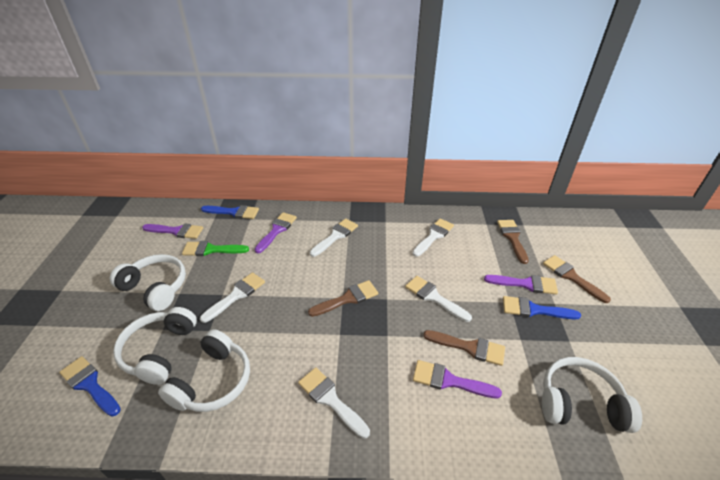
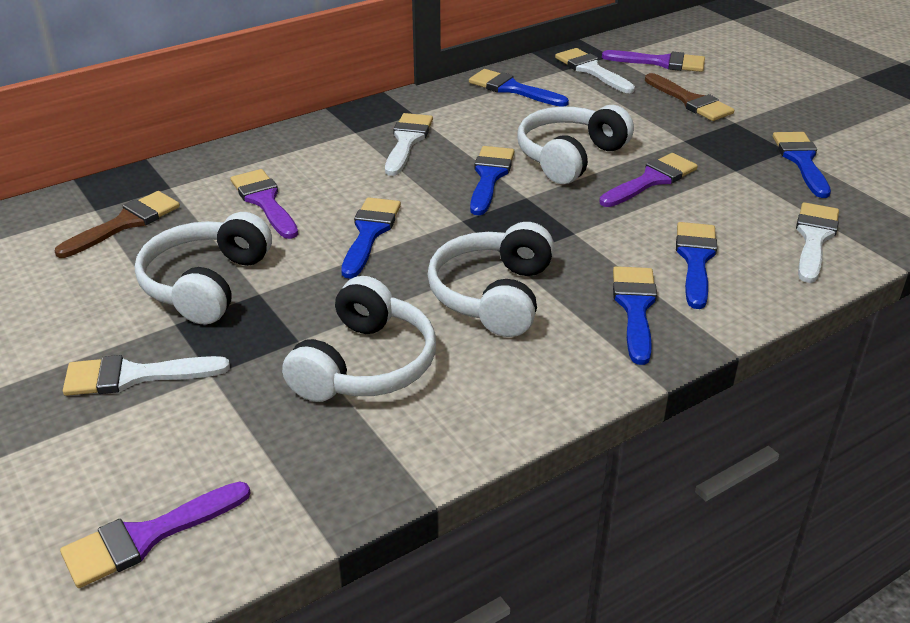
blue brush: [59,356,121,417] [201,205,259,219] [503,296,581,319] = 3 -> [341,197,401,279] [469,69,569,106] [470,146,514,215] [613,266,657,365] [676,222,717,309] [773,132,831,198] = 6
brown brush: [308,280,378,317] [423,330,505,366] [497,220,529,264] [543,255,611,303] = 4 -> [55,191,180,258] [645,73,734,121] = 2
green brush: [182,241,249,256] = 1 -> none = 0
white brush: [200,272,265,323] [298,367,370,439] [310,219,358,257] [405,276,472,322] [412,218,454,257] = 5 -> [63,355,230,396] [385,113,433,176] [555,48,635,93] [796,202,839,283] = 4

